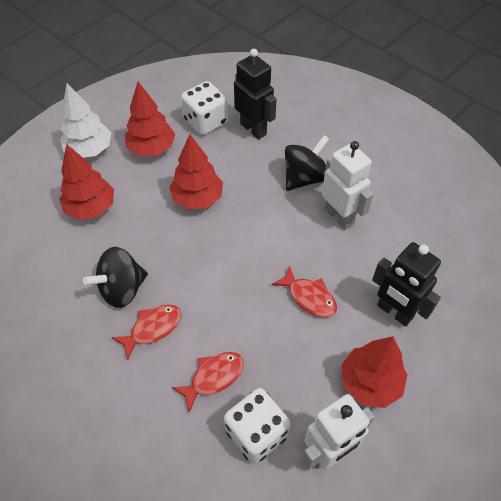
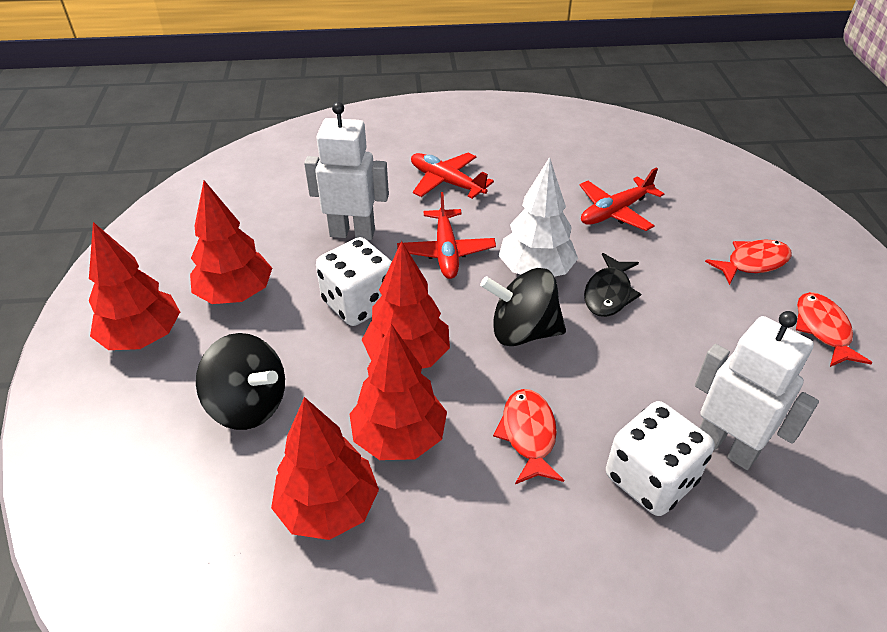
black fish: none = 0 -> [584,253,641,317] = 1
black robot: [234,49,277,140] [372,242,441,326] = 2 -> none = 0
red plane: none = 0 -> [397,192,496,279] [411,153,494,199] [580,168,664,231] = 3
red tree: [59,144,114,220] [125,82,175,156] [169,134,223,209] [341,336,407,408] = 4 -> [89,222,180,350] [190,180,272,304] [271,397,379,540] [350,324,447,460] [362,241,450,369] = 5

